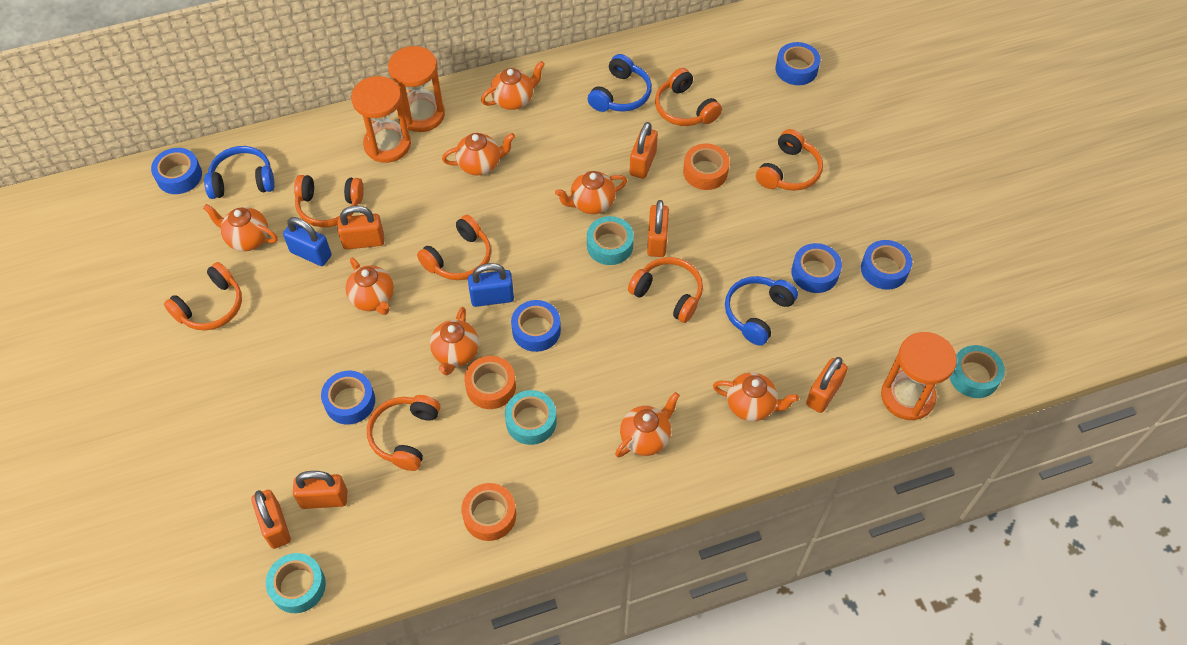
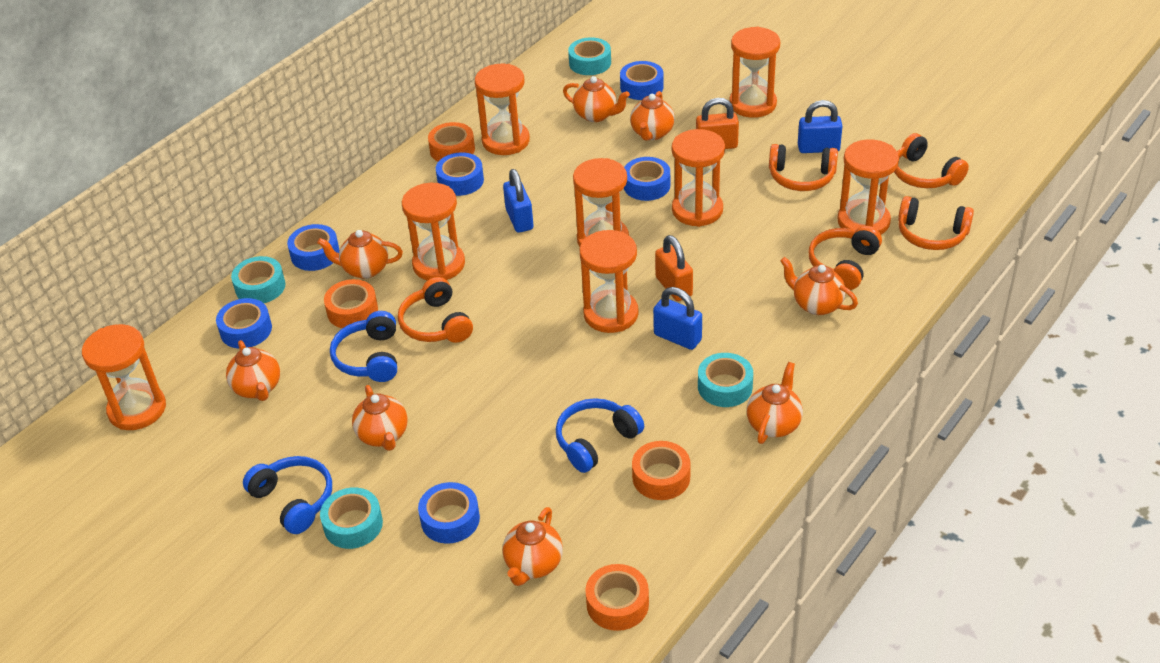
blue padlock: [283,217,331,266] [468,263,514,307] = 2 -> [503,169,533,233] [653,287,702,350] [798,100,843,153] = 3
orange headphones: [164,262,242,330] [294,175,364,227] [367,395,440,471] [417,215,491,280] [628,257,703,323] [655,68,722,126] [756,129,823,191] = 7 -> [398,277,473,343] [769,144,838,191] [808,226,882,290] [894,133,969,188] [898,196,974,250] = 5
orange hourglass: [351,76,411,163] [388,46,445,132] [881,332,957,420] = 3 -> [82,324,166,430] [402,183,465,281] [475,64,530,155] [573,158,629,247] [580,230,639,333] [672,129,725,227] [729,27,780,118] [837,139,899,234] = 8
orange padlock: [251,490,291,549] [293,471,348,509] [337,206,384,249] [630,122,658,179] [647,200,669,257] [806,357,848,413] = 6 -> [655,235,693,301] [696,98,739,149] = 2
orange tape: [461,483,516,541] [464,356,516,409] [683,143,730,190] = 3 -> [324,279,378,328] [428,122,475,162] [585,564,649,631] [632,441,691,500] = 4

